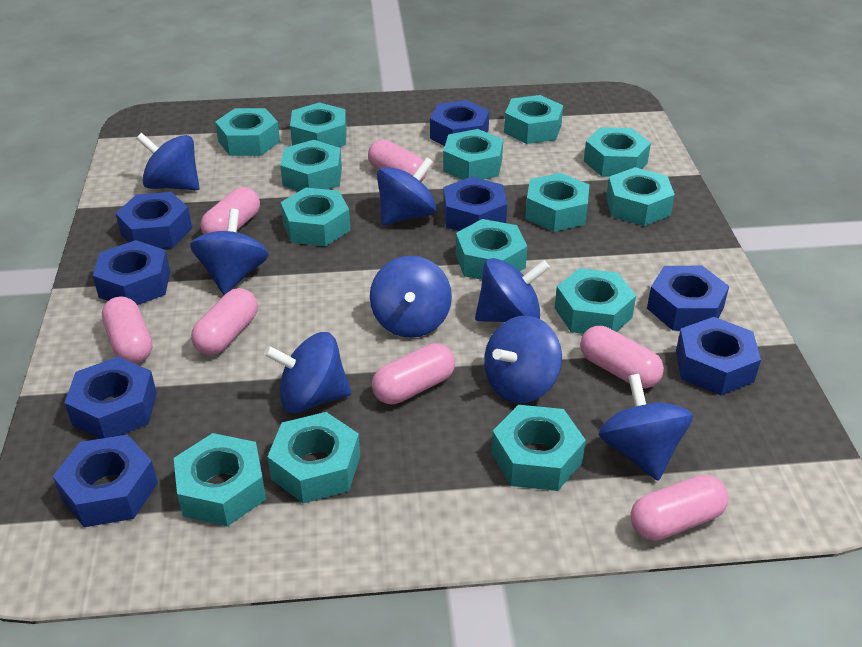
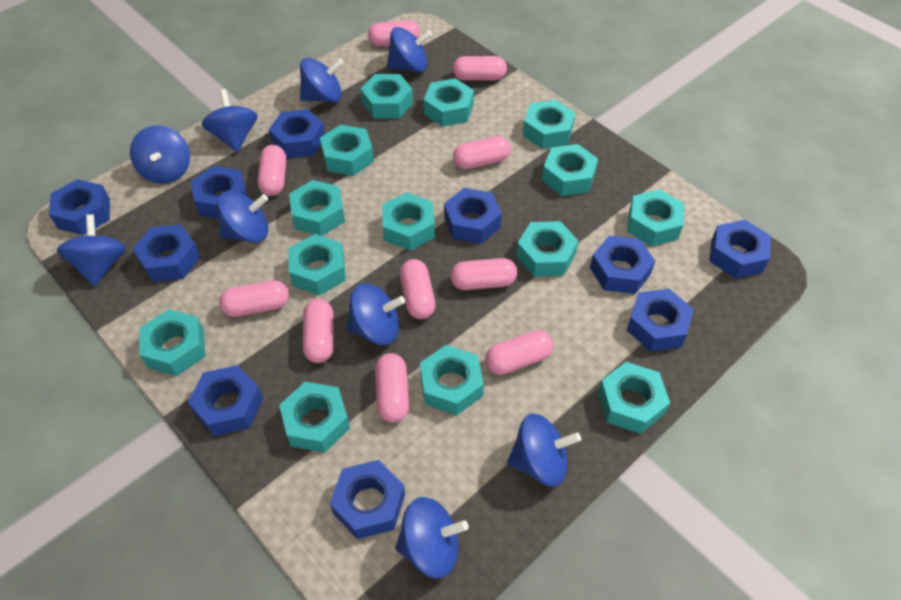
blue nut: [53,435,158,527] [64,357,157,439] [93,240,170,305] [116,192,192,249] [430,100,489,146] [443,177,507,231] [647,266,729,331] [676,317,761,395] = 8 -> [49,179,110,235] [133,225,200,282] [188,365,263,436] [191,166,248,219] [269,109,325,159] [330,460,405,539] [444,188,502,244] [590,236,655,294] [627,289,694,351] [709,220,771,279] = 10
blue spinning top: [136,133,199,190] [190,209,269,295] [264,332,351,413] [370,256,452,338] [377,157,437,226] [475,258,550,322] [484,316,562,403] [599,374,693,481] = 8 -> [57,214,126,286] [130,126,190,184] [202,89,257,152] [217,191,268,243] [300,58,344,103] [346,283,405,345] [387,27,432,72] [395,497,469,579] [507,414,581,487] = 9
pink capsule: [102,296,152,364] [191,288,258,355] [200,187,260,235] [368,140,427,182] [372,343,455,404] [580,326,664,389] [630,475,729,541] = 7 -> [219,280,289,317] [257,145,286,196] [303,299,334,363] [368,20,420,47] [375,353,409,423] [400,259,436,319] [450,258,517,290] [452,56,507,80] [453,136,511,169] [485,330,553,375] = 10

